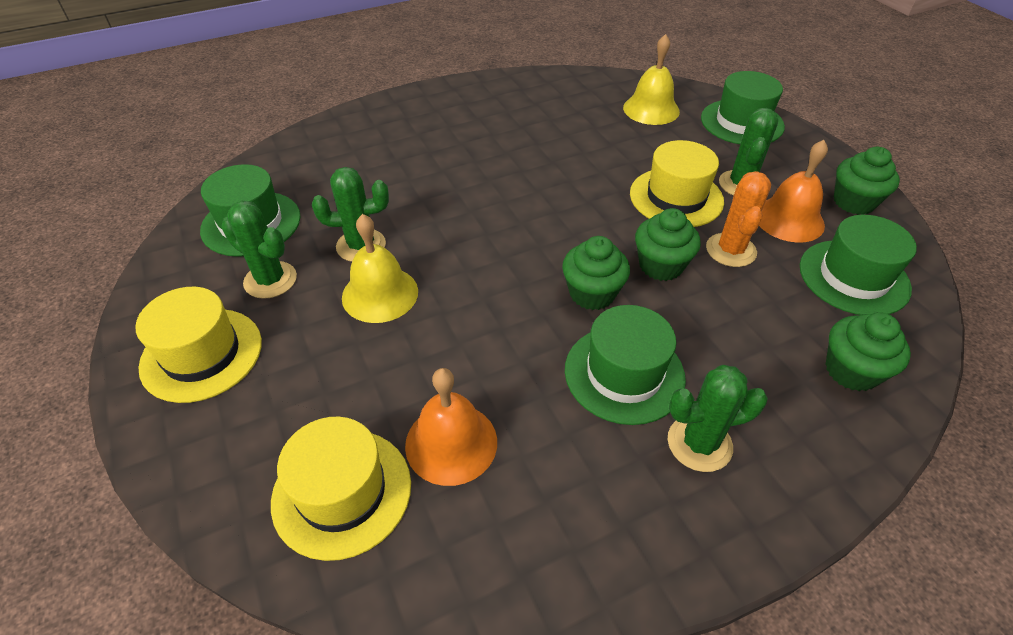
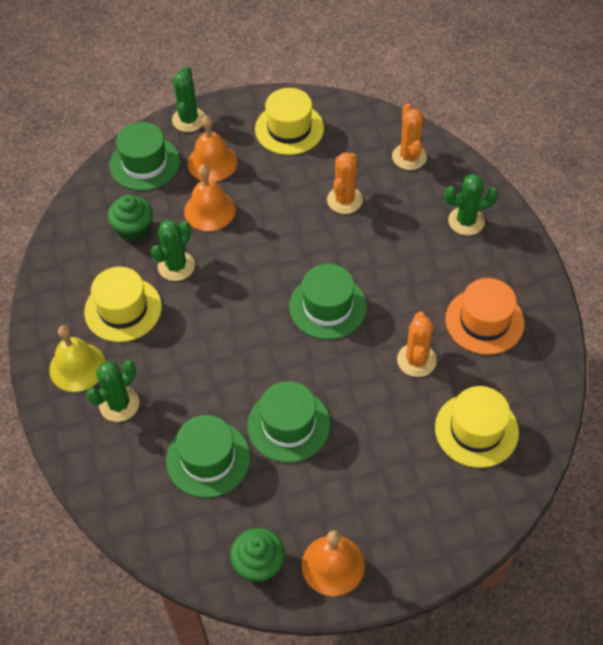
green cupcake: [562,236,630,310] [635,208,701,281] [825,312,911,391] [834,147,900,215] = 4 -> [108,195,153,242] [230,528,285,583] = 2
orange bell: [405,368,497,486] [759,140,828,242] = 2 -> [184,164,236,231] [188,115,237,182] [302,530,365,596] = 3
orange cactus: [706,171,771,267] = 1 -> [327,153,363,214] [392,103,427,170] [397,312,437,377] = 3
orange hat: none = 0 -> [446,278,524,355] = 1
yellow bell: [342,214,418,323] [623,34,680,125] = 2 -> [49,325,106,392] = 1

